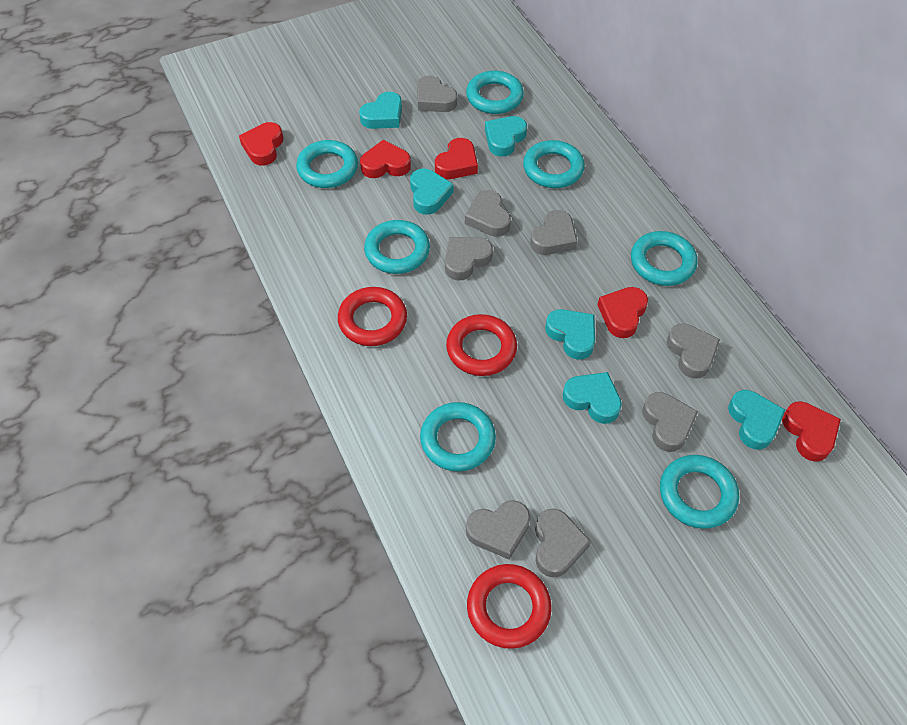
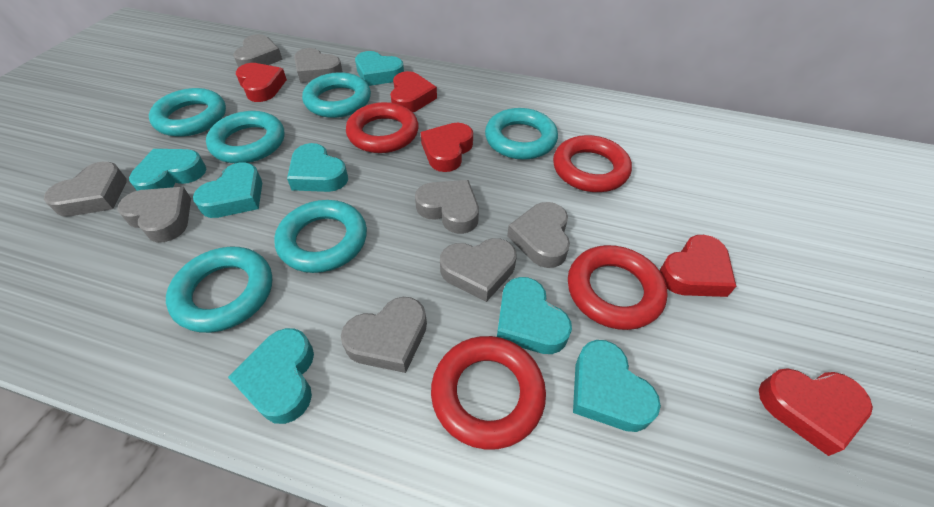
red ring: [338,287,407,346] [446,314,517,376] [467,564,551,649] = 3 -> [346,102,419,153] [431,336,546,450] [553,135,632,192] [568,245,668,330] = 4
turquoise heart: [359,91,402,129] [410,169,453,215] [485,116,527,157] [545,309,595,360] [563,372,622,424] [728,390,785,450] = 6 -> [129,149,206,191] [193,162,262,218] [228,328,314,424] [287,143,348,192] [355,51,404,86] [497,277,572,354] [573,340,661,432] = 7
turquoise ring: [296,140,358,188] [364,220,430,274] [420,402,496,472] [466,70,524,114] [523,140,585,188] [631,231,698,286] [660,455,739,529] = 7 -> [149,88,226,137] [166,247,272,333] [206,111,285,163] [274,200,367,273] [302,72,371,118] [485,108,558,160] = 6

